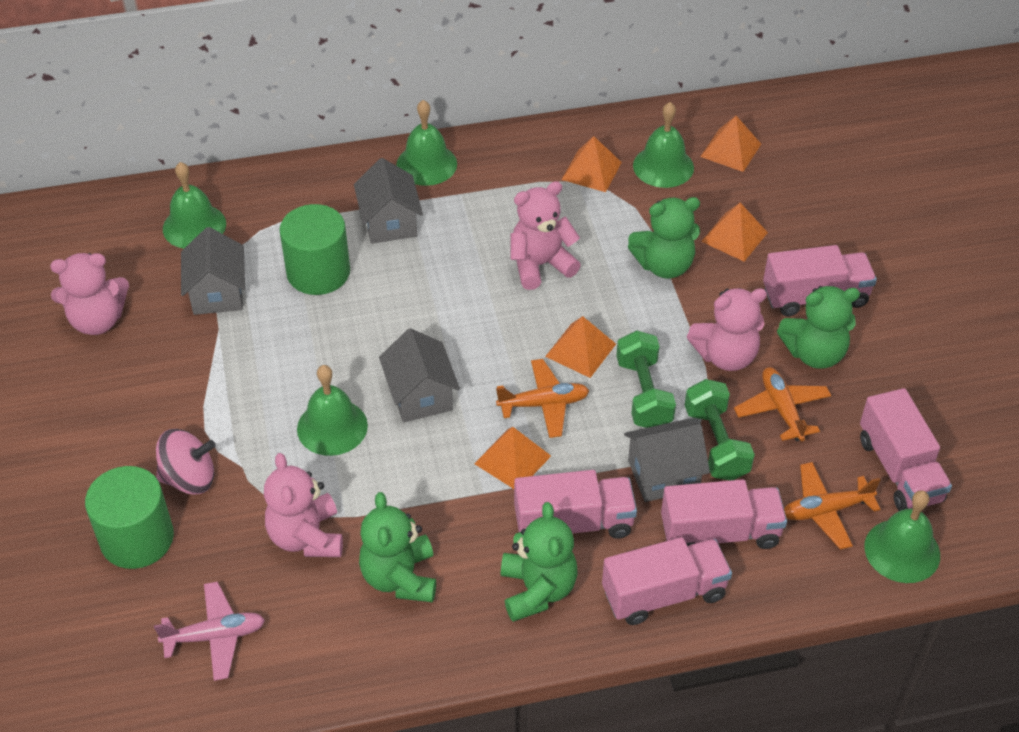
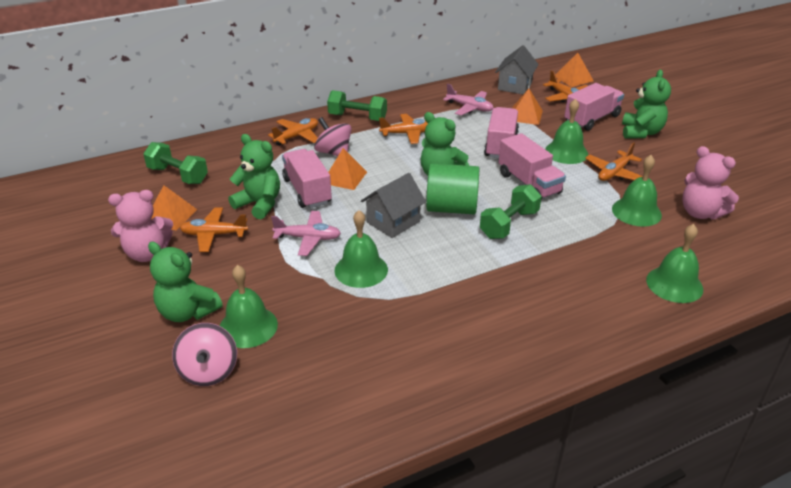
green cylinder: [85,466,174,569] [279,204,350,295] = 2 -> [426,163,479,214] = 1
green dumbbell: [616,331,676,428] [685,379,755,480] = 2 -> [143,142,208,184] [327,90,387,121] [480,184,542,239] = 3
grey house: [181,227,245,315] [354,158,423,244] [379,328,460,422] [624,419,710,502] = 4 -> [361,173,426,238] [495,45,539,94] = 2
orange plane: [496,359,589,438] [734,367,831,441] [784,462,881,550] = 3 -> [180,207,248,252] [268,118,318,146] [379,114,428,144] [543,70,588,102] [585,142,643,181] = 5
orange pyramid: [474,427,551,489] [545,316,616,378] [561,136,622,192] [700,116,761,172] [701,203,768,261] = 5 -> [151,185,197,230] [329,148,367,190] [512,89,543,125] [555,53,594,87] = 4
pink plane: [154,582,265,681] = 1 -> [271,211,341,256] [443,84,493,115] = 2
pink spinning top: [156,429,216,495] = 1 -> [172,323,237,386] [314,117,352,156] = 2
pink teddy bear: [50,253,129,335] [264,453,343,557] [511,181,581,290] [687,288,767,371] = 4 -> [108,190,173,262] [682,146,739,219] = 2
pink truck: [514,470,637,539] [602,537,732,625] [661,479,787,549] [763,245,877,316] [860,388,952,511] = 5 -> [282,149,332,208] [484,107,519,158] [498,133,566,199] [564,83,624,131] = 4

